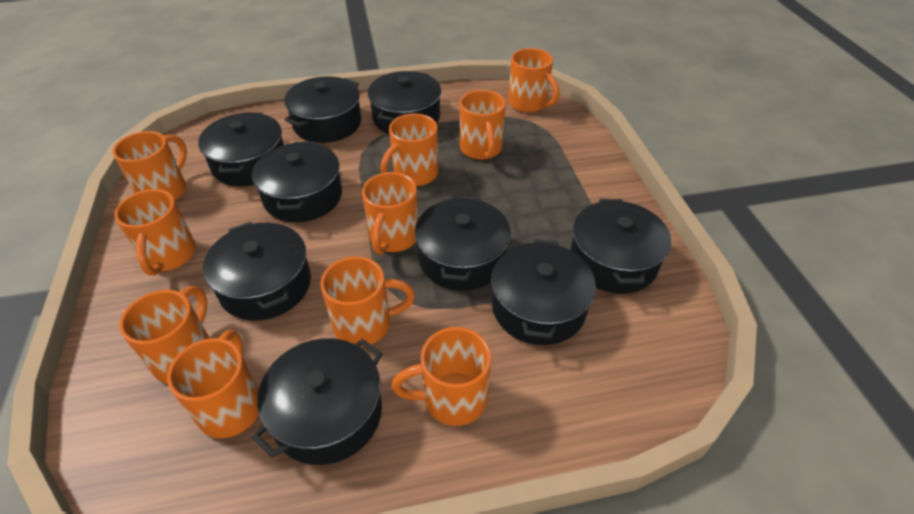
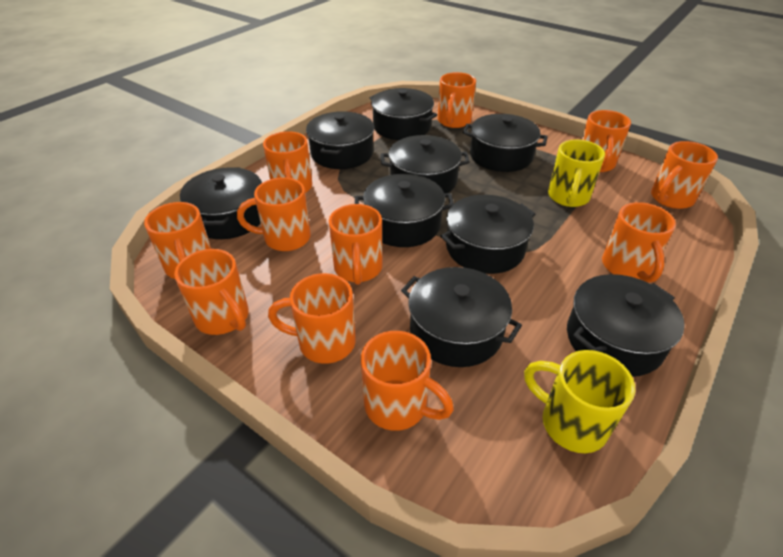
orange mug: [113,131,187,200] [114,189,196,276] [119,286,210,384] [167,330,259,438] [320,256,415,347] [362,172,418,255] [380,114,438,186] [392,327,492,426] [460,90,506,160] [508,48,559,113] = 10 -> [144,202,211,279] [174,249,249,335] [237,177,311,251] [263,131,312,193] [268,273,356,364] [329,204,382,285] [361,331,454,431] [438,72,476,128] [582,110,631,172] [602,202,676,283] [651,141,718,209] = 11
yellow mug: none = 0 -> [524,350,635,453] [548,140,605,207] = 2

